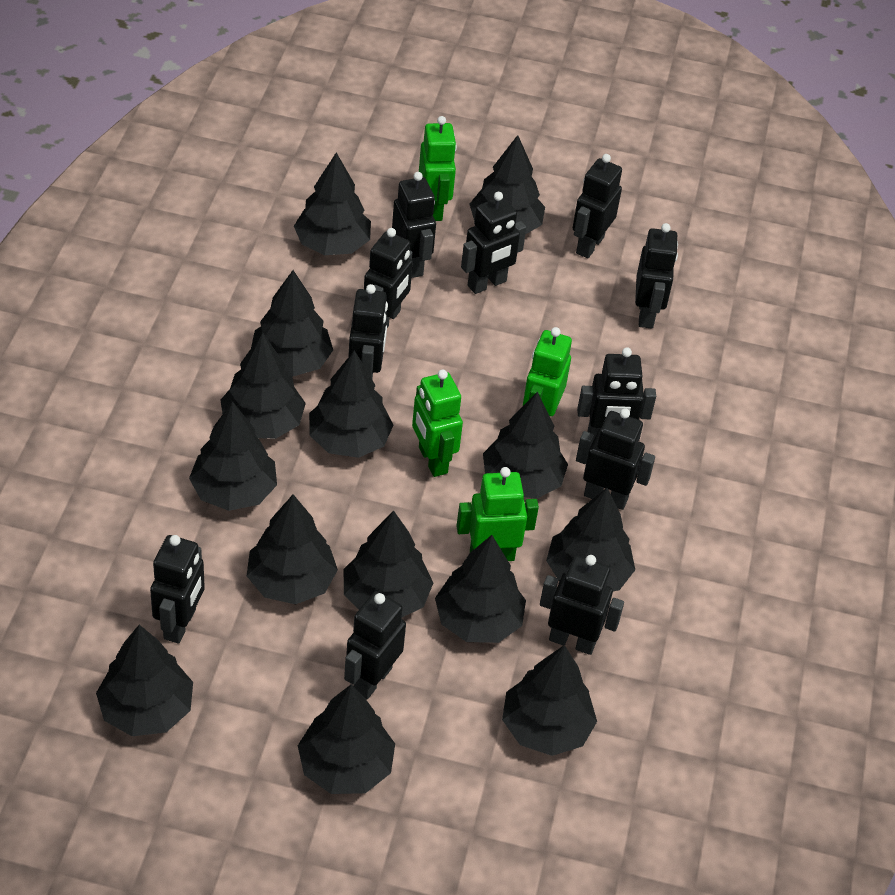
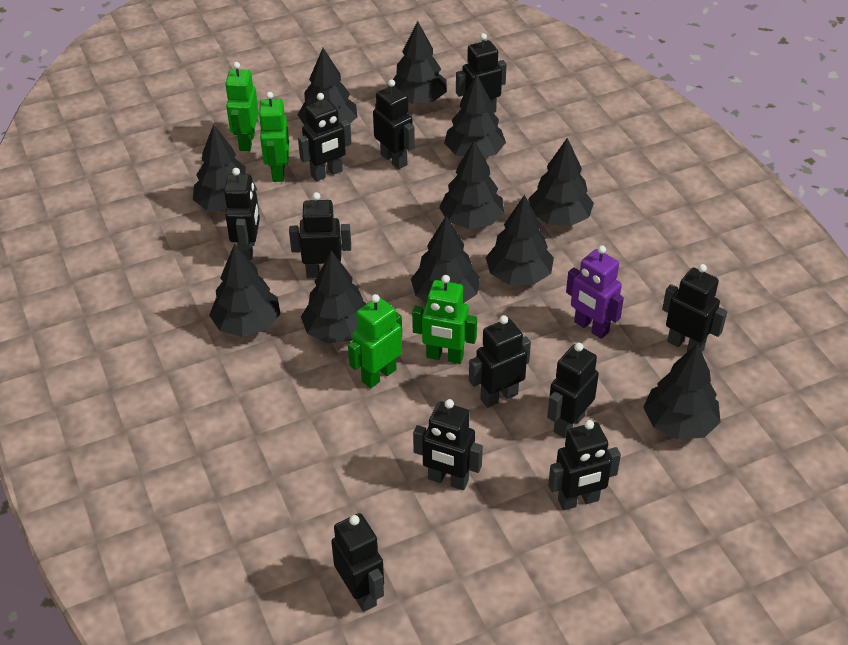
black tree: [96,625,193,736] [189,401,277,511] [220,332,306,439] [247,494,338,604] [251,270,333,376] [294,152,371,255] [298,684,395,794] [309,350,393,458] [344,510,433,617] [435,535,526,643] [470,135,545,234] [483,392,568,499] [502,645,597,756] [546,488,635,591] = 14 -> [193,124,257,212] [209,243,280,337] [298,48,357,125] [301,250,366,343] [393,21,447,104] [411,216,480,303] [439,140,504,229] [444,74,506,157] [486,195,554,285] [529,138,594,226] [643,343,721,440] = 11
purple robot: none = 0 -> [566,245,624,339] = 1

